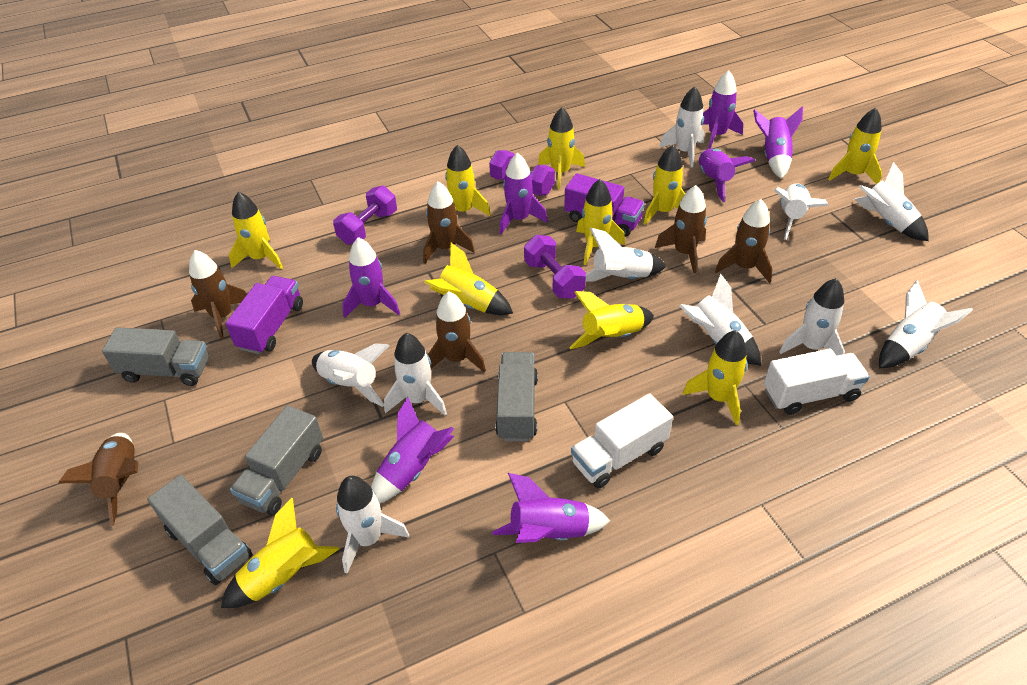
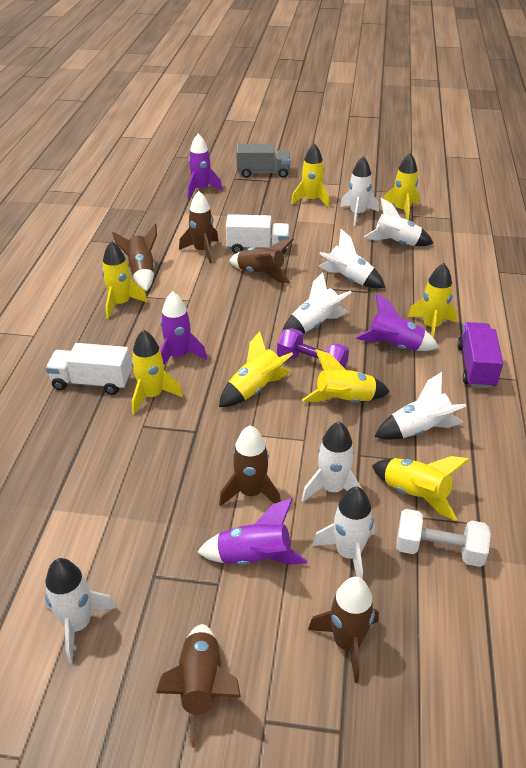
grey truck: [102,327,209,386] [147,475,253,585] [230,405,323,515] [495,352,538,441] = 4 -> [236,144,291,178] = 1
purple dumbbell: [333,186,397,245] [489,150,555,196] [524,235,586,299] = 3 -> [277,328,349,371] = 1
purple rocket: [342,237,400,318] [371,397,454,503] [492,473,610,543] [500,153,548,234] [699,149,755,202] [703,71,743,149] [753,107,803,179] = 7 -> [160,291,207,365] [187,134,223,198] [198,498,307,565] [356,293,439,351] = 4
purple truck: [226,276,303,354] [564,173,645,237] = 2 -> [457,322,503,388] = 1
white dumbbell: none = 0 -> [396,509,491,567] = 1
white rocket: [312,343,390,407] [336,476,409,573] [384,333,447,416] [586,228,666,282] [659,86,705,167] [679,273,761,366] [774,183,829,240] [779,278,845,356] [854,162,929,241] [879,280,973,368] = 10 -> [44,558,117,663] [282,272,352,333] [302,422,362,502] [312,486,375,579] [318,229,385,288] [340,156,379,225] [364,198,434,246] [374,372,466,440] = 8
yellow rocket: [221,498,339,608] [229,192,283,270] [424,243,513,315] [445,145,491,216] [538,107,585,189] [569,291,654,349] [576,179,625,265] [644,145,685,225] [683,330,748,425] [828,108,882,184] = 10 -> [102,241,148,319] [131,329,183,414] [219,331,293,407] [291,144,330,208] [302,349,390,402] [372,456,470,521] [381,153,419,220] [408,263,457,338] = 8

